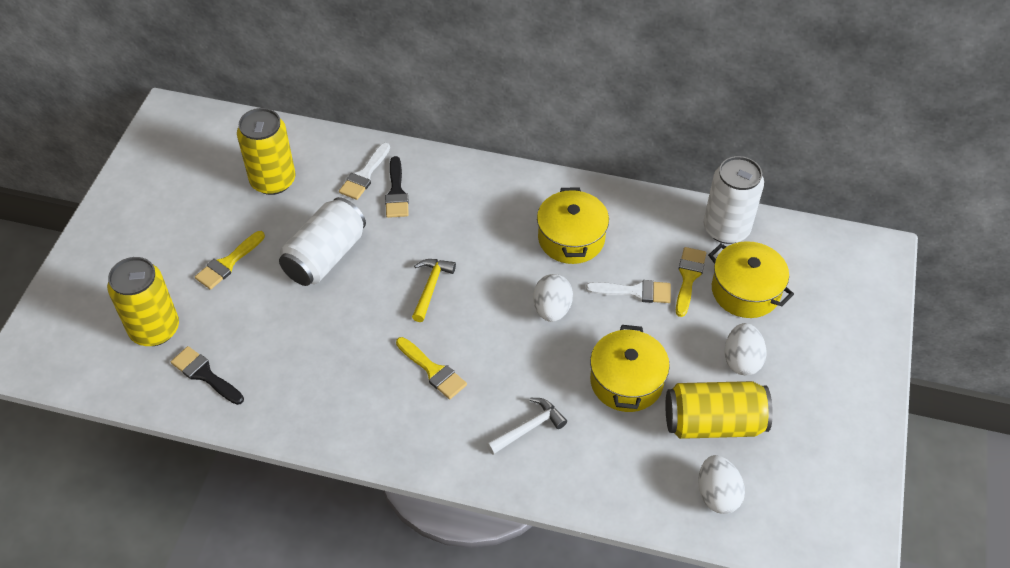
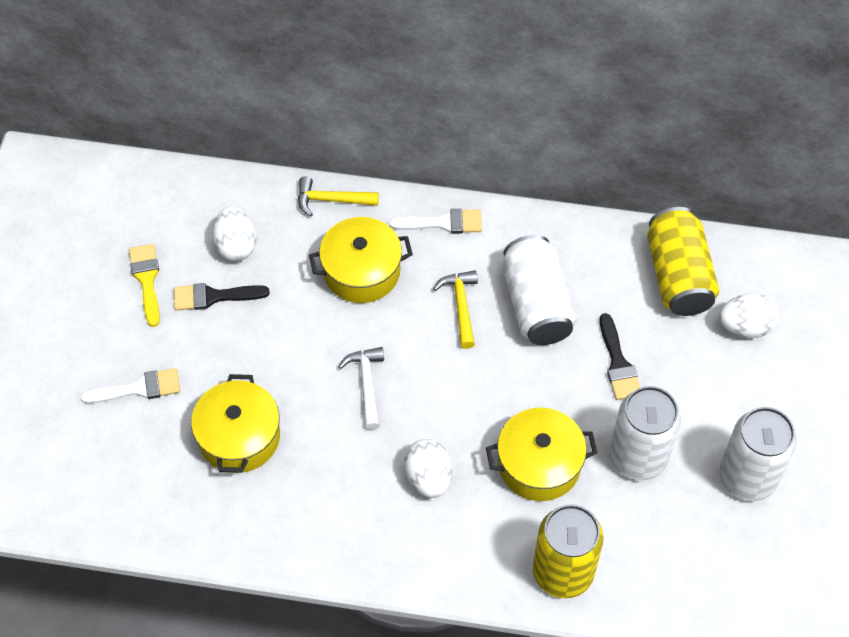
white can: [279,197,366,286] [704,156,764,244] = 2 -> [502,235,577,345] [610,386,681,480] [719,407,797,501] = 3
yellow brush: [195,231,265,290] [396,337,467,399] [676,247,706,317] = 3 -> [129,244,160,327] = 1
yellow can: [107,257,179,346] [237,108,296,195] [665,381,773,439] = 3 -> [533,504,604,598] [647,207,719,316] = 2
yellow hammer: [412,259,456,322] = 1 -> [298,176,379,217] [433,270,478,349] = 2

